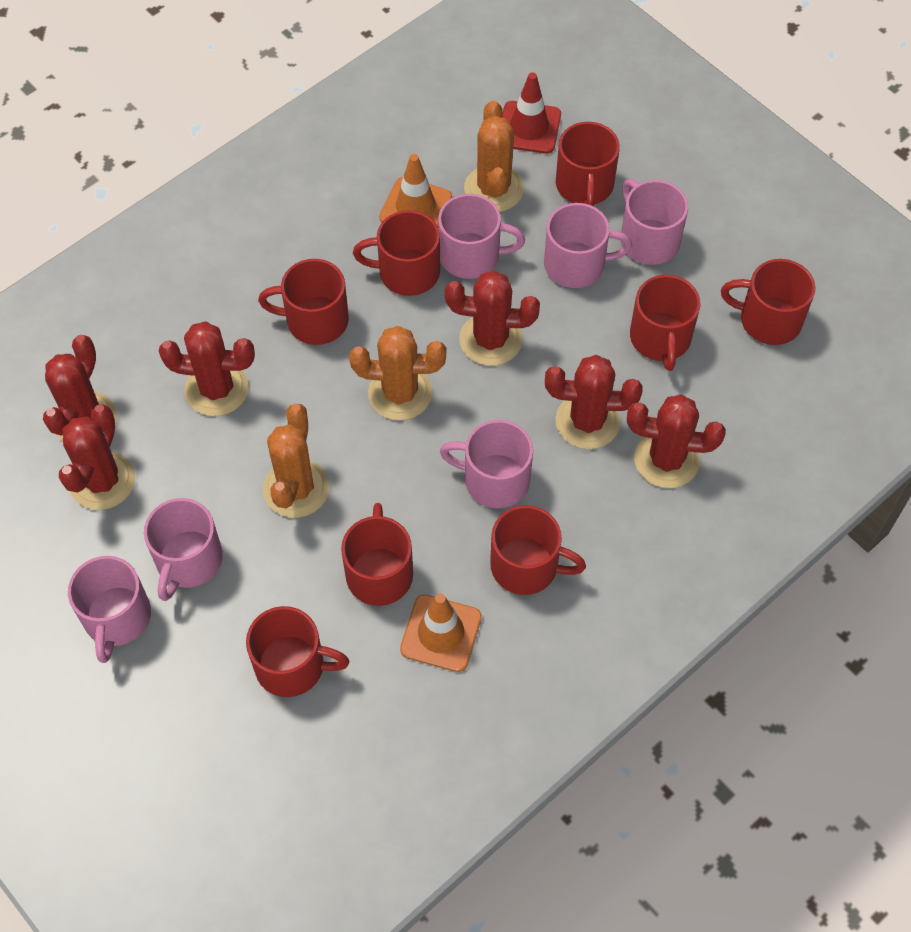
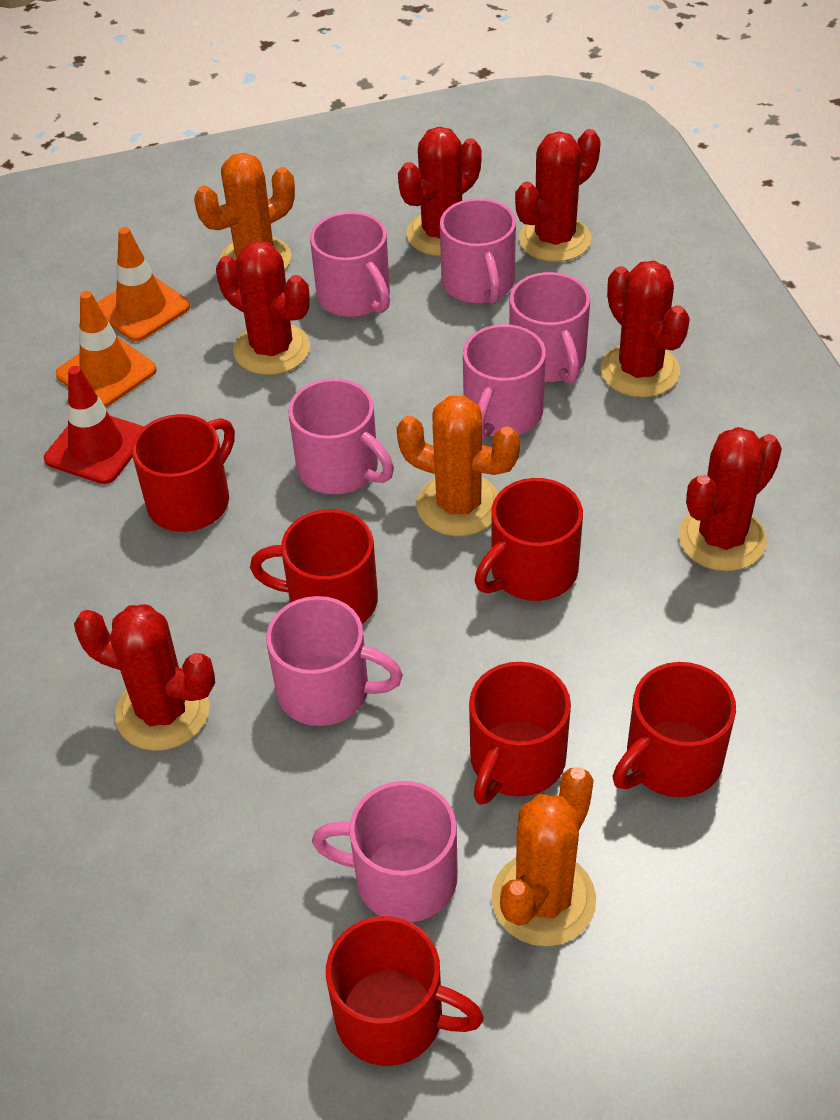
pink mug: [68,556,151,663] [144,498,223,601] [438,194,525,279] [440,420,533,508] [544,203,632,288] [621,179,688,265] = 6 -> [266,596,403,726] [288,378,394,494] [310,212,390,317] [312,781,458,922] [440,198,516,304] [463,324,546,440] [509,272,590,384] = 7
red mug: [246,606,349,697] [258,259,349,345] [341,503,413,606] [353,210,440,296] [490,505,586,595] [556,122,620,207] [630,275,700,371] [721,259,815,345] = 8 -> [132,414,235,532] [250,509,378,624] [326,916,484,1066] [469,662,571,805] [475,478,583,601] [613,662,736,797] = 6

